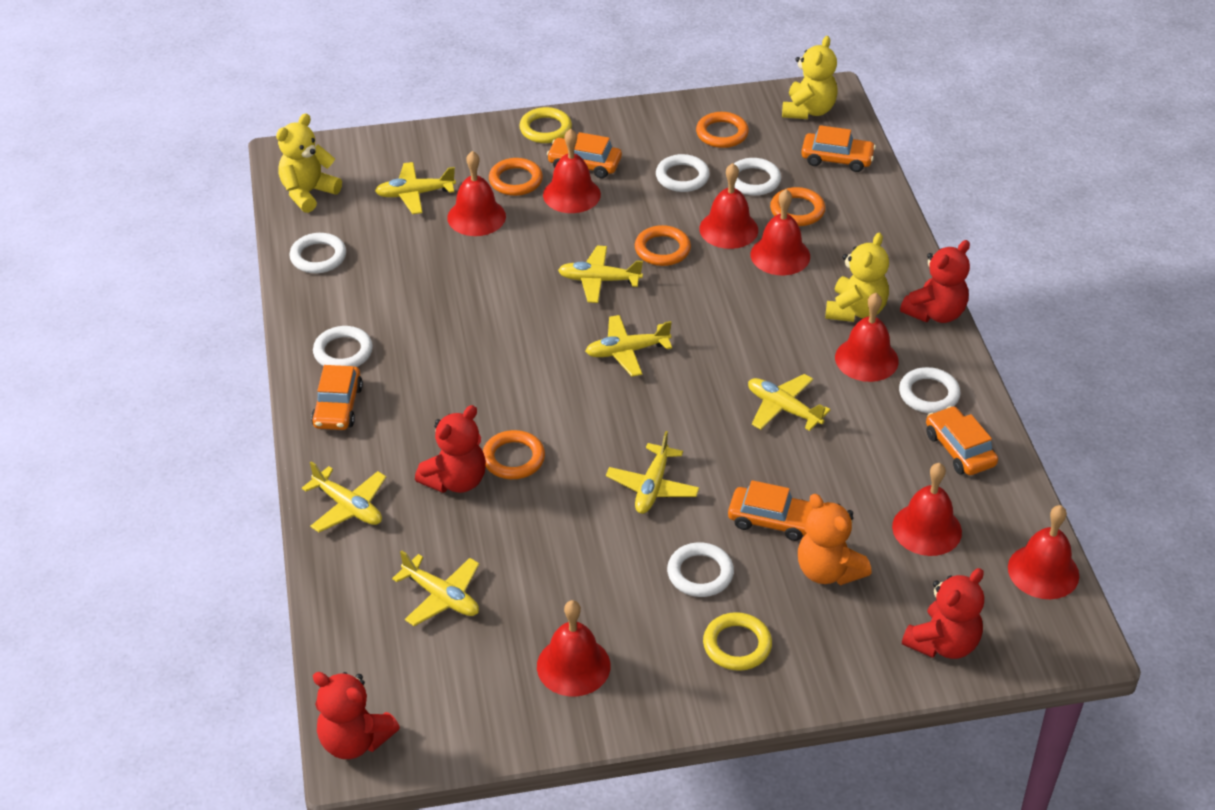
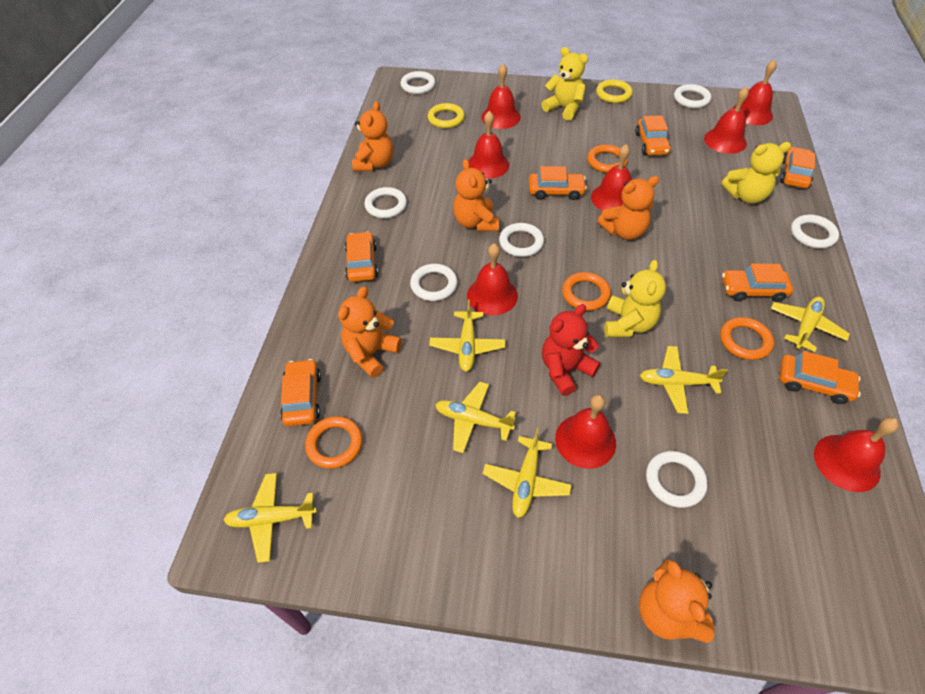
orange car: [311,365,363,430] [547,132,622,178] [728,480,814,541] [801,125,876,172] [926,406,998,475] = 5 -> [280,359,321,426] [345,231,378,282] [529,166,587,200] [635,115,671,155] [722,264,793,302] [779,351,861,404] [780,147,815,188] = 7
orange ring: [483,430,545,479] [489,158,543,196] [635,225,691,266] [696,112,749,148] [770,187,825,226] = 5 -> [305,416,363,469] [562,272,611,311] [587,144,628,173] [720,317,774,360] = 4
orange teddy bear: [798,494,872,585] = 1 -> [338,286,402,378] [352,101,393,172] [453,159,499,232] [597,176,659,240] [639,560,714,643] = 5
red teddy bear: [313,672,400,759] [415,405,486,493] [900,240,970,323] [902,568,984,659] = 4 -> [542,304,600,396] = 1
white ring: [290,233,346,273] [313,326,373,367] [656,154,710,192] [667,542,734,597] [734,158,781,196] [899,367,961,413] = 6 -> [364,187,407,218] [401,71,436,94] [410,264,458,301] [499,223,544,257] [646,451,708,508] [674,84,712,108] [791,215,839,248] = 7
yellow plane: [302,461,386,532] [375,162,456,214] [392,550,479,626] [558,246,643,303] [585,315,672,376] [606,431,700,514] [748,374,831,431] = 7 -> [224,473,317,563] [429,300,505,372] [435,382,516,453] [483,428,572,518] [640,346,728,414] [771,297,850,352] = 6

